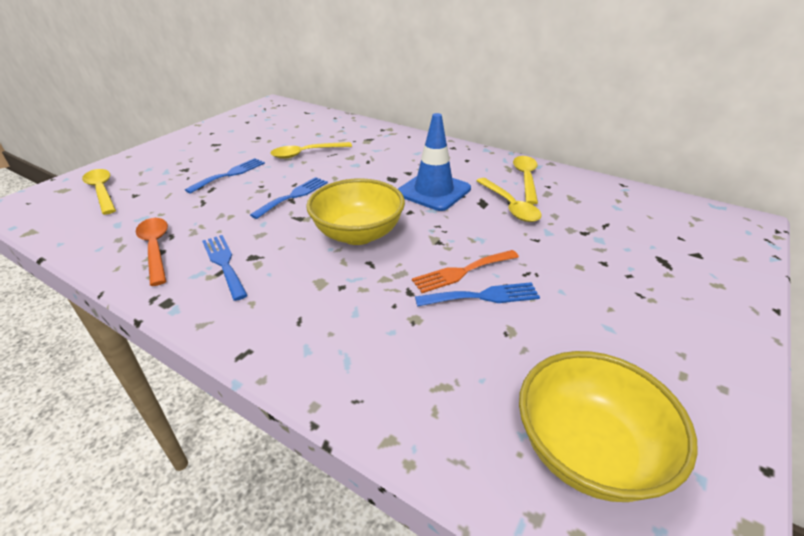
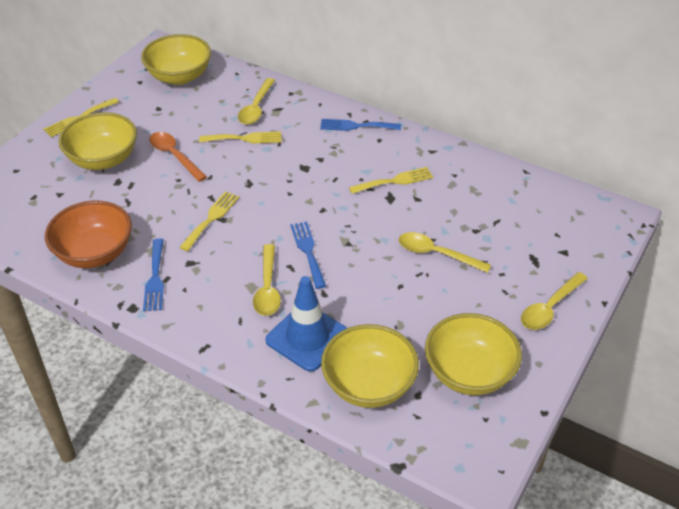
blue fork: [185,158,265,194] [202,235,248,301] [250,177,328,219] [415,282,540,307] = 4 -> [143,238,164,311] [290,221,326,289] [320,119,401,131] = 3
orange bowl: none = 0 -> [45,201,132,268] = 1
orange fork: [412,250,519,293] = 1 -> none = 0
yellow bowl: [306,178,405,245] [519,351,698,502] = 2 -> [59,112,137,170] [141,34,211,85] [321,324,419,408] [425,313,522,395] = 4
yellow fork: none = 0 -> [43,98,119,137] [179,191,239,251] [199,131,281,144] [349,167,433,194] = 4

